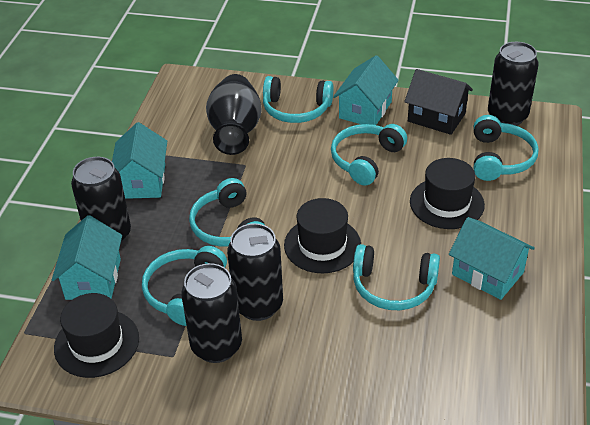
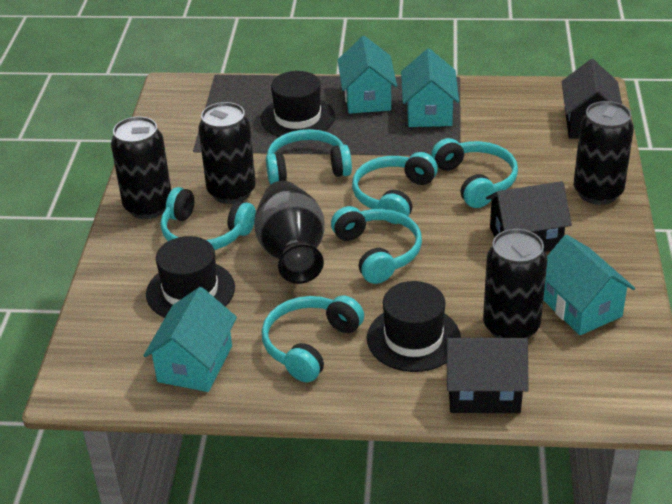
black house: [404,69,473,135] = 1 -> [445,338,529,413] [486,181,572,252] [562,59,622,139] = 3

